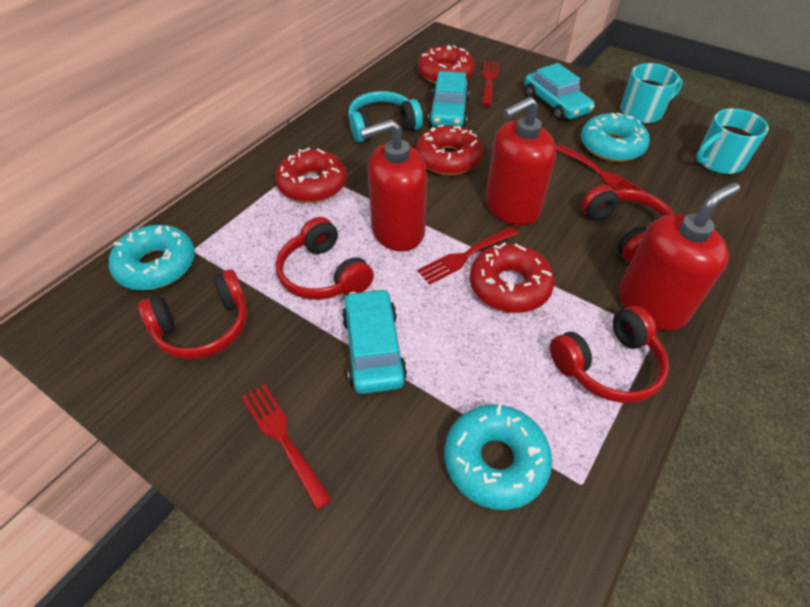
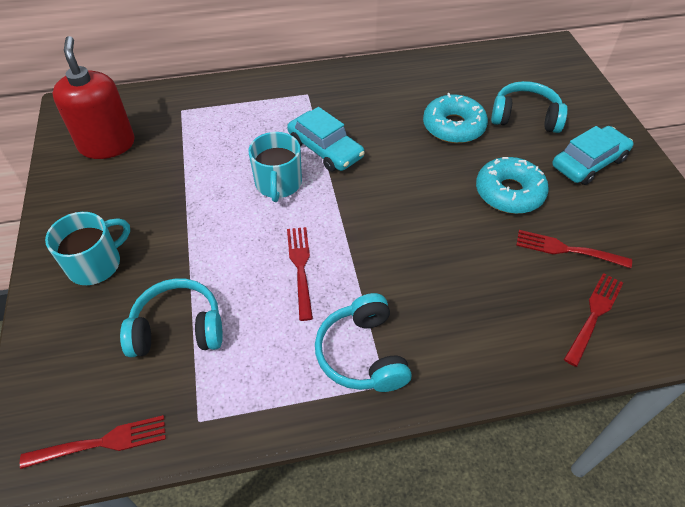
red donut: [275,148,347,203] [416,125,483,175] [418,45,475,84] [470,242,555,313] = 4 -> none = 0
red headphones: [138,269,247,359] [276,217,374,300] [550,306,669,403] [581,185,674,263] = 4 -> none = 0
red soap dispenser: [360,119,427,252] [486,96,556,226] [619,183,740,331] = 3 -> [52,36,135,159] = 1
turquoise car: [342,289,407,394] [428,71,469,127] [525,63,595,120] = 3 -> [287,107,365,172] [552,126,634,185] = 2
turquoise donut: [109,225,195,291] [445,404,552,510] [581,112,650,162] = 3 -> [423,93,488,144] [476,157,549,214] = 2
turquoise headphones: [348,91,423,142] = 1 -> [120,278,223,358] [315,293,412,392] [491,81,568,133] = 3

